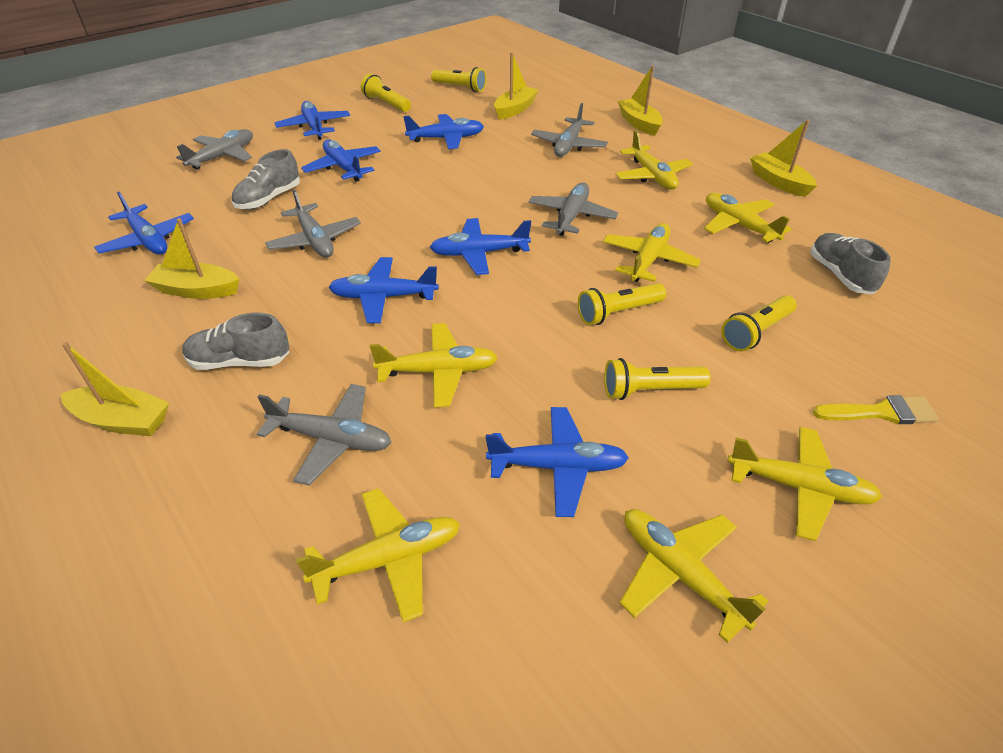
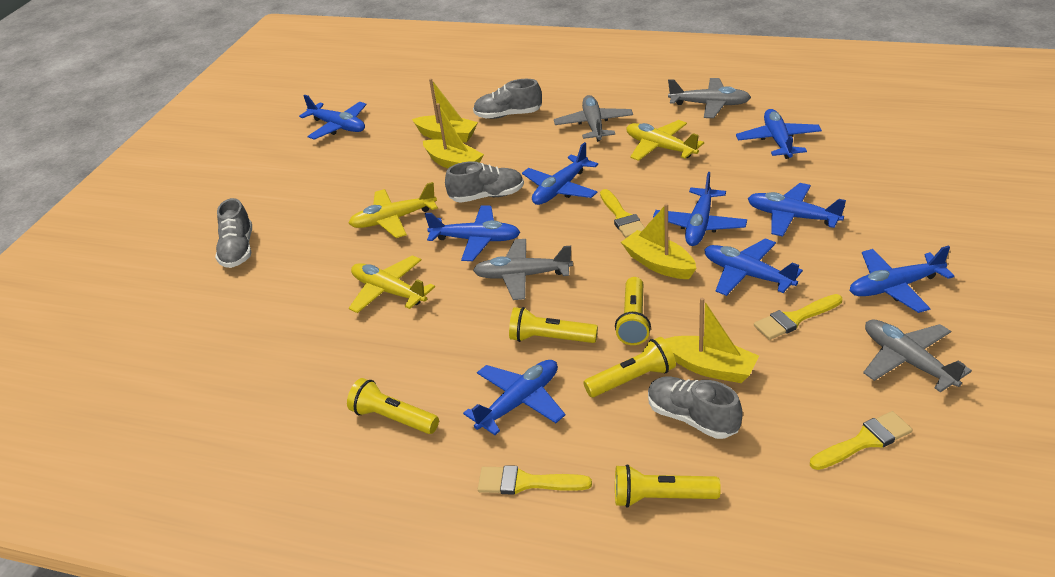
blue plane: [94,192,194,255] [275,101,350,140] [301,139,381,182] [328,257,439,323] [403,114,484,149] [430,218,531,275] [486,407,629,517] = 7 -> [299,95,367,140] [425,205,520,261] [463,360,565,435] [522,142,598,205] [653,172,747,246] [704,238,803,296] [736,109,822,159] [748,183,846,237] [849,246,954,313] = 9
grey plane: [176,129,253,170] [257,384,392,485] [265,189,361,258] [528,183,618,236] [531,103,608,157] = 5 -> [473,239,573,300] [554,95,633,142] [668,78,751,118] [863,319,972,392] = 4
grey shoe: [182,313,289,370] [231,149,300,209] [811,233,891,294] = 3 -> [215,198,252,268] [445,161,524,203] [473,79,542,119] [648,377,743,439] = 4
yellow boat: [61,342,169,436] [144,218,239,299] [494,52,538,120] [618,65,663,136] [750,119,817,197] = 5 -> [412,78,478,143] [423,103,484,168] [621,203,696,279] [665,298,759,383] = 4
yellow brush: [813,395,939,424] = 1 -> [478,465,592,495] [600,189,645,238] [754,294,842,340] [810,411,913,470] = 4
yellow plane: [296,488,460,622] [370,323,498,407] [603,223,701,282] [615,130,693,189] [620,509,769,643] [704,193,792,243] [727,427,882,541] = 7 -> [348,182,438,238] [349,255,435,313] [626,120,704,161] = 3

